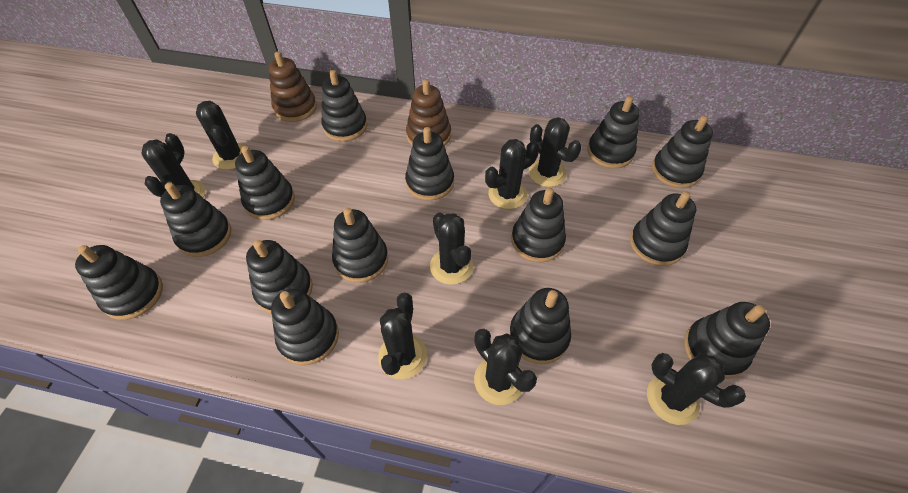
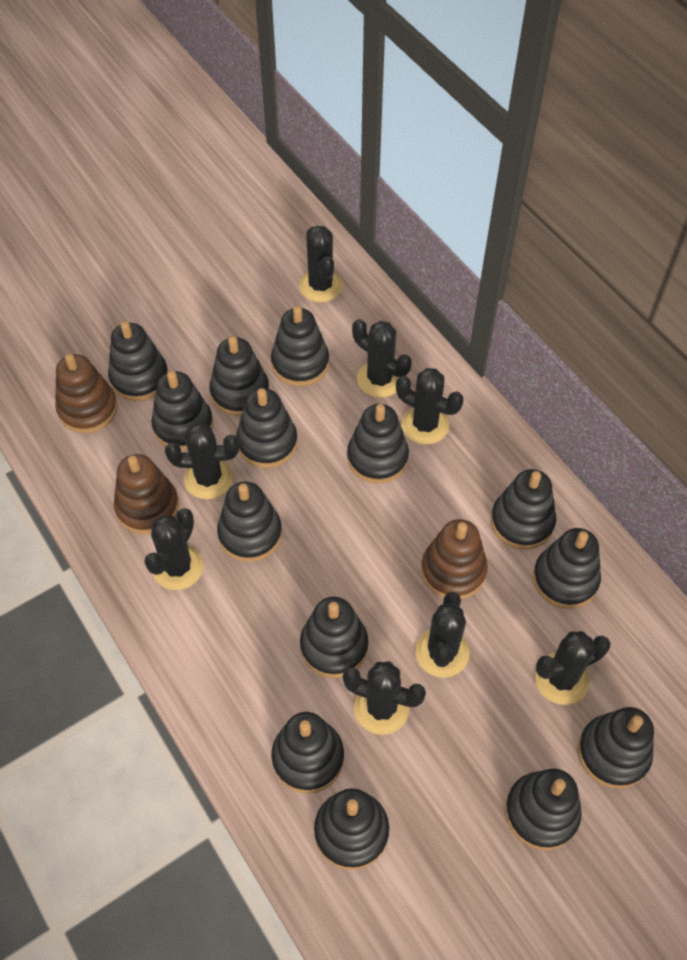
brown stacking toy: [269,51,317,122] [406,79,451,146] = 2 -> [55,353,118,433] [114,454,179,534] [421,519,488,599] = 3

